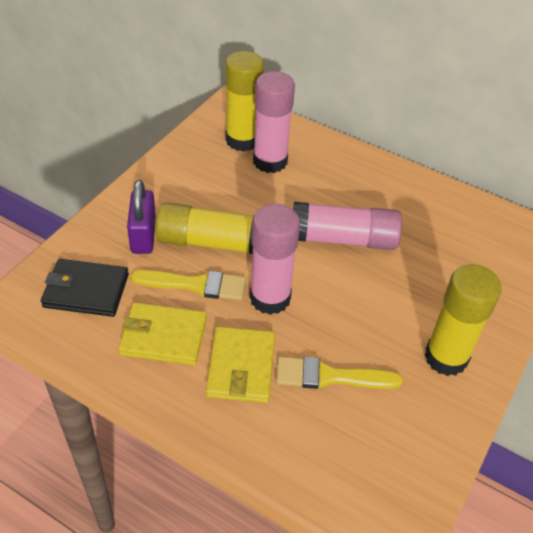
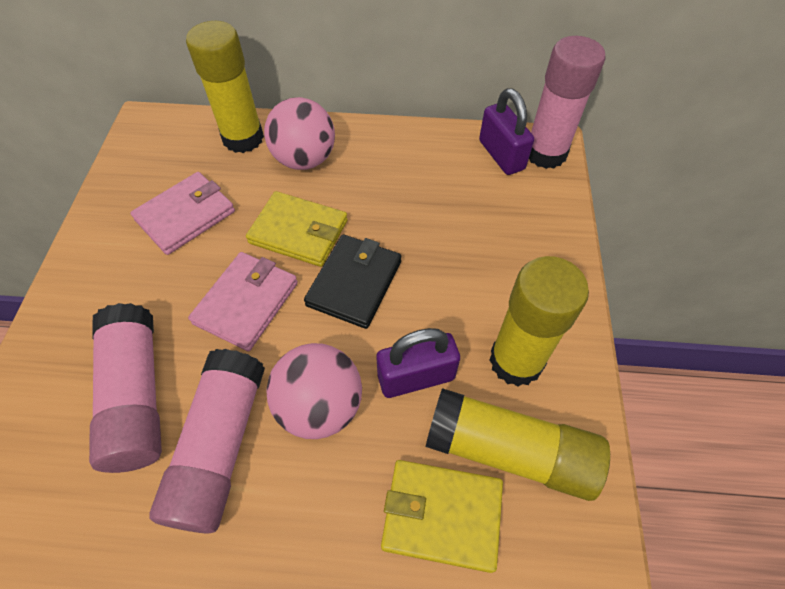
pink ball: none = 0 -> [264,97,335,170] [266,343,362,439] = 2
pink wallet: none = 0 -> [130,172,235,255] [188,252,298,351] = 2
purple padlock: [127,180,156,254] = 1 -> [377,328,460,398] [479,88,534,175] = 2
yellow brush: [130,270,246,300] [276,357,403,389] = 2 -> none = 0

